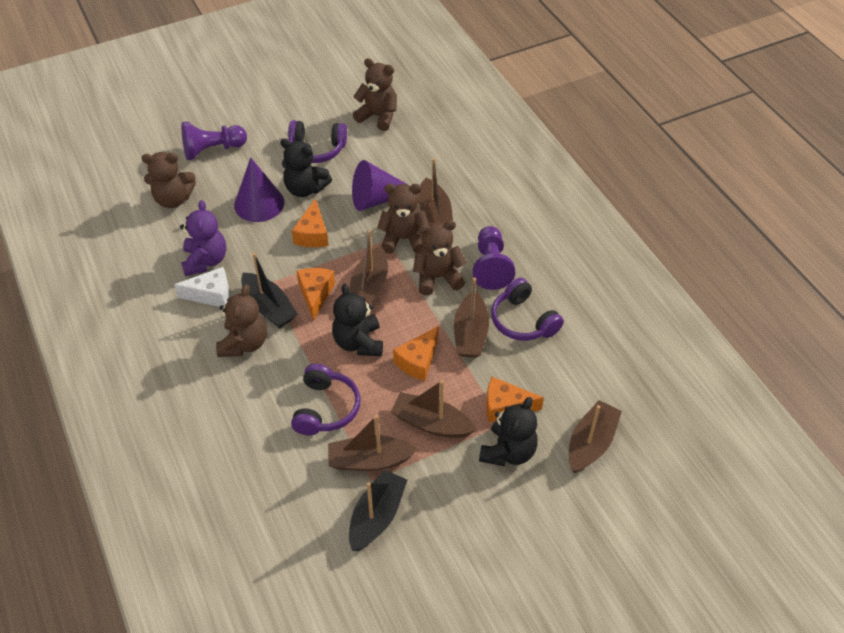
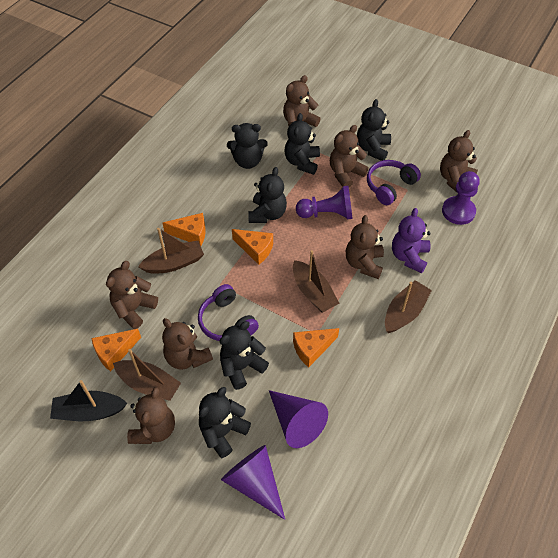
black boat: [241,253,297,328] [349,470,407,551] = 2 -> [50,380,127,421] = 1
black teddy bear: [280,139,332,197] [332,284,383,356] [479,397,538,466] = 3 -> [199,387,251,458] [219,321,269,390] [227,123,268,169] [248,167,287,223] [285,113,320,175] [357,99,391,161] = 6
brown boat: [328,415,418,471] [349,230,388,305] [391,380,476,438] [418,158,453,224] [454,278,489,358] [569,400,622,473] = 6 -> [113,349,181,401] [138,228,204,274] [293,250,339,313] [385,280,432,333] = 4
brown teddy bear: [142,152,196,208] [216,284,267,357] [353,58,397,131] [377,184,429,254] [413,220,467,295] = 5 -> [106,261,158,329] [127,387,175,444] [162,318,213,370] [283,75,320,127] [330,125,369,187] [346,215,384,279] [440,130,478,192] = 7
purple headphones: [288,120,347,163] [291,364,361,435] [491,278,564,341] = 3 -> [198,284,259,341] [367,160,421,205] = 2
white cheese: [174,267,229,307] = 1 -> none = 0

